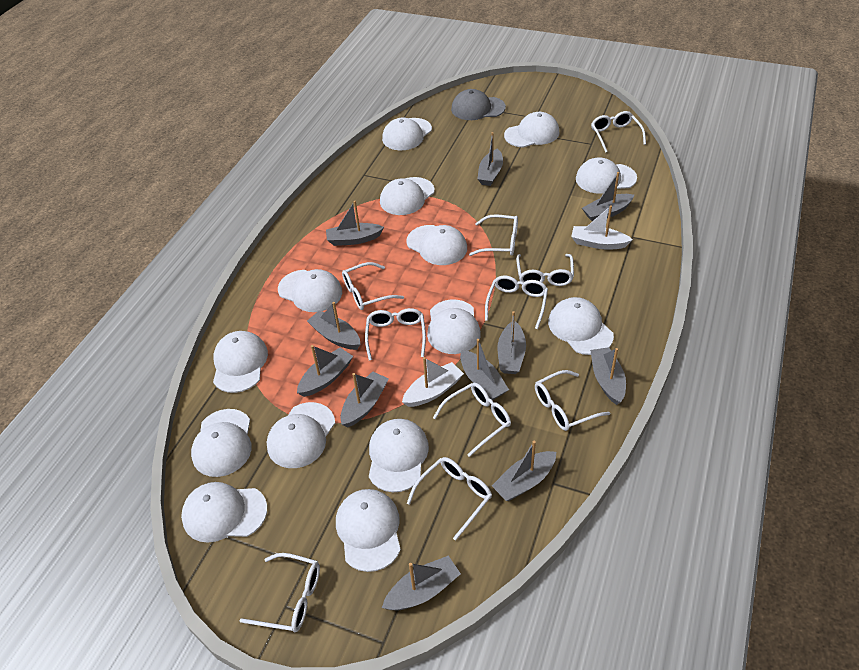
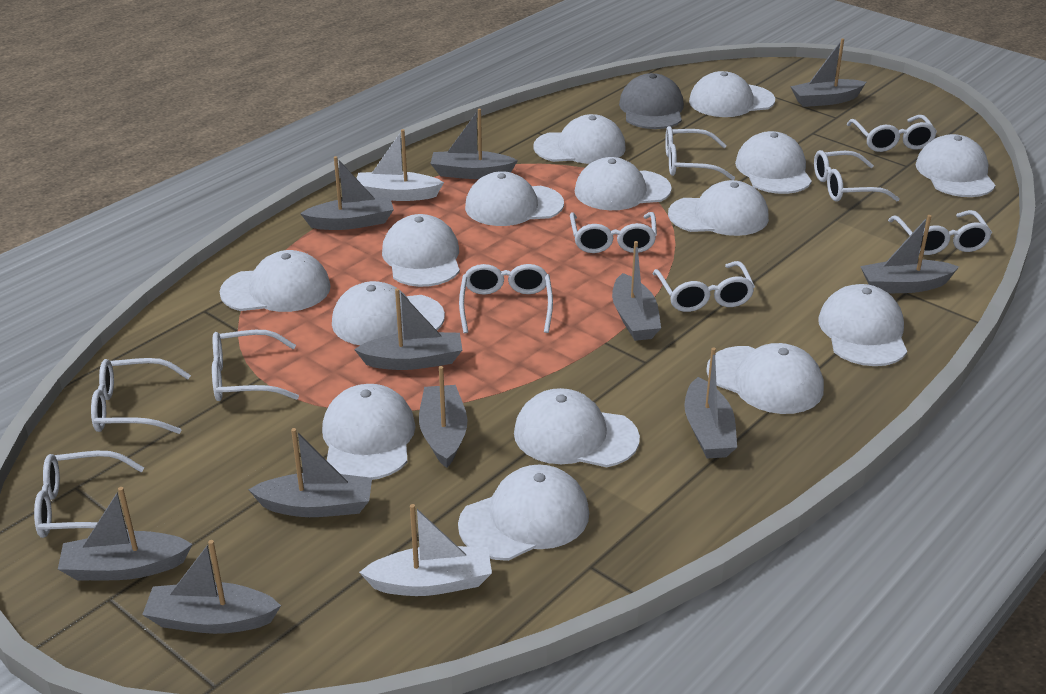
white cap: [181,482,267,542] [191,409,252,477] [213,331,268,393] [267,402,335,468] [278,269,342,312] [336,489,401,572] [369,419,429,492] [380,177,435,215] [382,117,432,150] [406,225,467,265] [427,300,481,354] [504,112,560,148] [548,297,614,355] [576,158,637,194] = 14 -> [219,250,331,312] [322,384,416,480] [332,281,445,345] [382,214,460,287] [458,464,589,561] [465,171,564,226] [514,388,640,467] [533,114,626,164] [575,157,672,210] [668,180,769,236] [689,71,775,117] [706,343,824,414] [735,131,812,194] [818,284,907,366] [916,134,996,197] = 15

